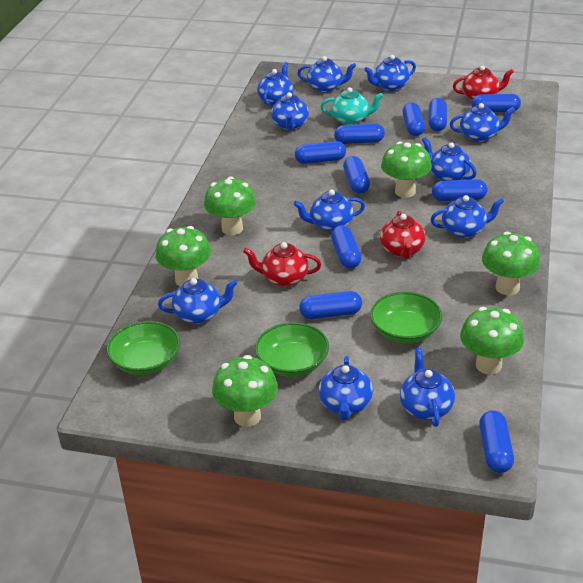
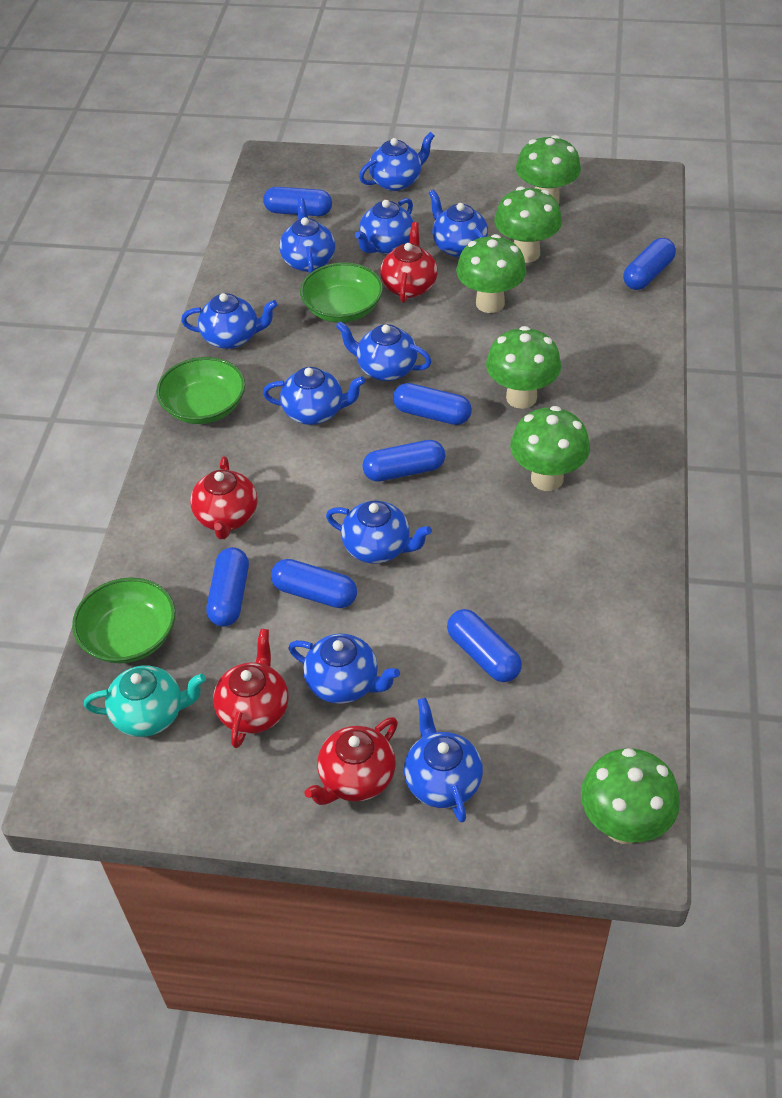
blue capsule: [295,141,346,164] [299,291,362,319] [331,225,362,269] [334,124,385,144] [343,156,370,194] [403,102,425,136] [428,98,447,131] [432,179,487,201] [472,94,521,112] [479,410,514,473] = 10 -> [207,547,249,627] [263,187,332,216] [271,559,357,608] [362,440,445,482] [393,383,472,425] [447,609,522,682] [623,238,676,290] = 7
blue teapot: [158,278,238,324] [257,62,294,106] [271,92,309,130] [294,190,365,232] [297,56,356,92] [319,356,373,420] [364,55,416,91] [400,348,455,427] [422,137,477,181] [430,195,504,238] [450,103,515,142] = 11 -> [181,293,278,349] [263,367,365,425] [279,198,335,274] [289,634,400,704] [326,501,432,564] [336,321,432,381] [355,198,414,254] [359,132,435,191] [404,698,483,822] [429,189,488,257] = 10
red teapot: [243,242,321,287] [380,210,426,259] [453,65,514,100] = 3 -> [190,457,257,539] [213,629,289,748] [304,717,398,805] [380,222,438,303] = 4

